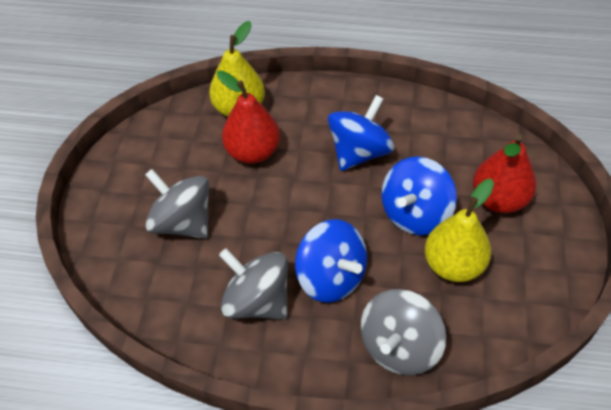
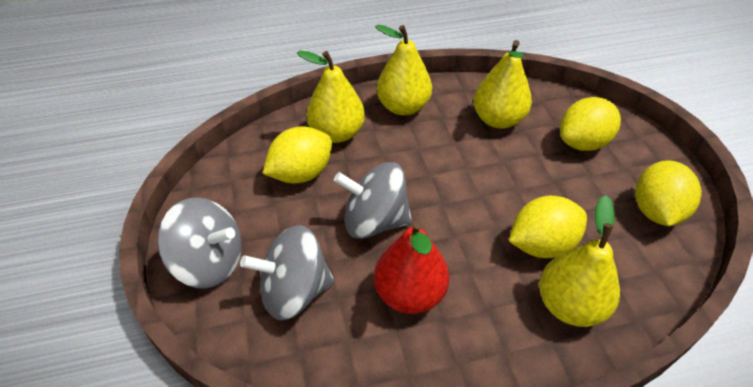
blue spinning top: [295,219,367,303] [328,95,394,171] [381,157,457,235] = 3 -> none = 0
red pear: [217,70,280,164] [473,134,536,213] = 2 -> [374,221,449,314] = 1
yellow lemon: none = 0 -> [263,126,332,183] [509,196,587,258] [560,97,621,151] [635,160,702,226] = 4
yellow pear: [209,21,265,117] [425,179,494,282] = 2 -> [297,51,365,143] [375,25,432,115] [474,40,532,129] [539,195,620,327] = 4

